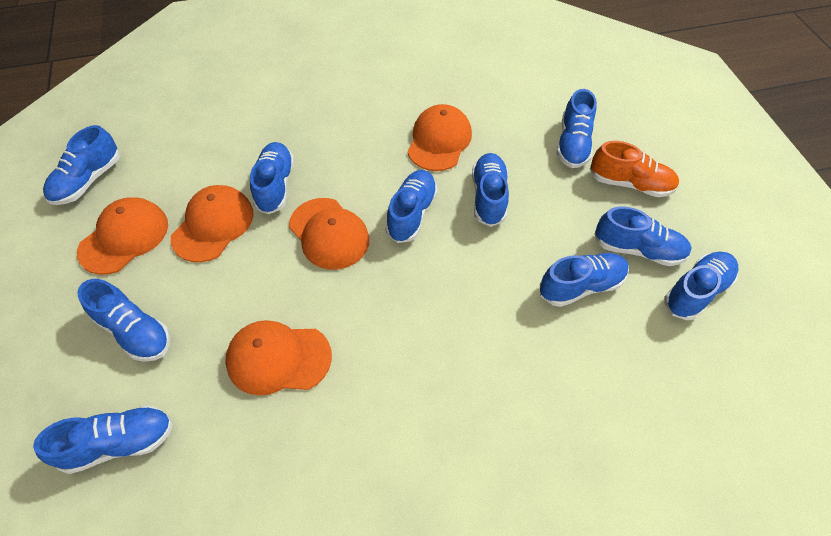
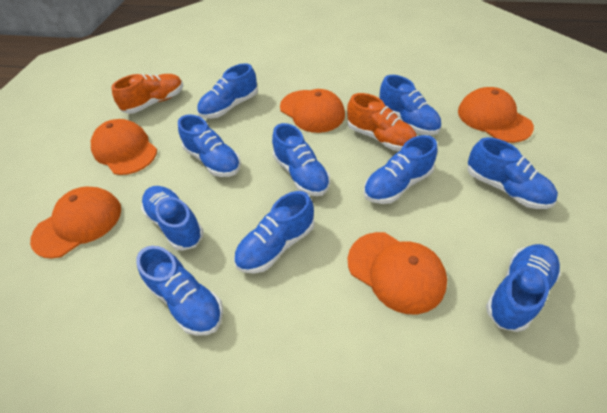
orange shoe: [590,141,679,197] = 1 -> [111,74,183,114] [347,93,417,151] = 2

